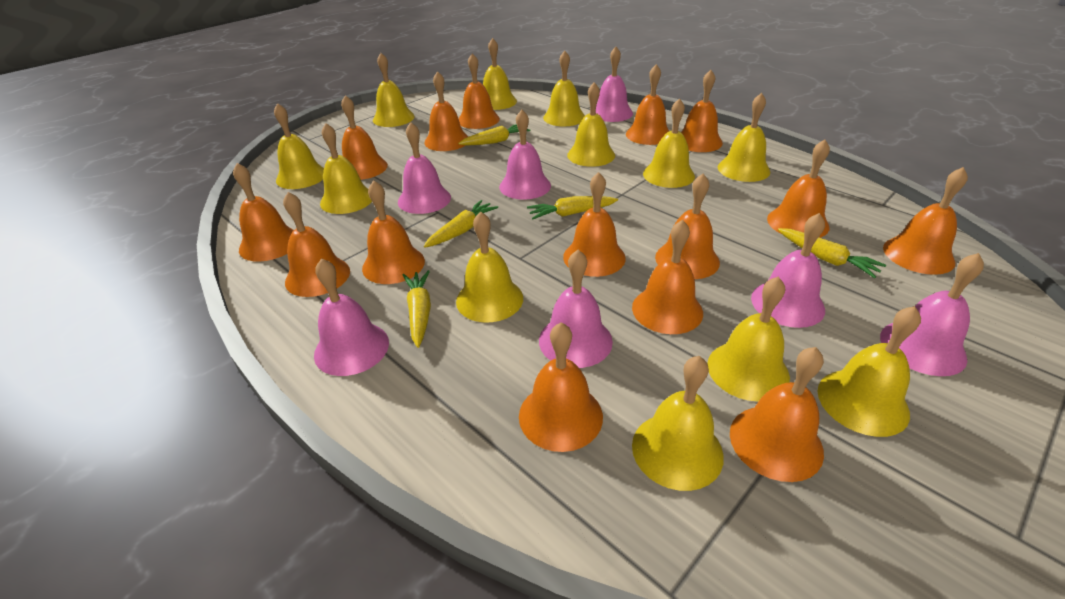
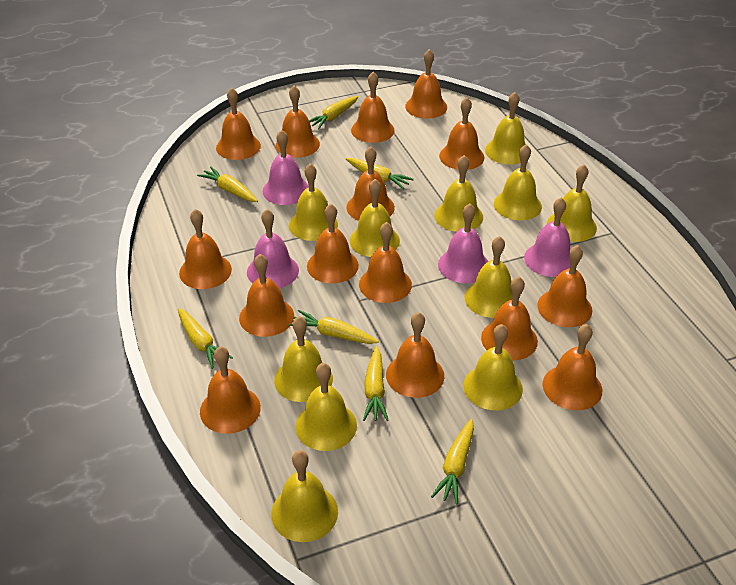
pink bell: [314,258,389,376] [398,122,451,214] [499,110,551,200] [539,250,613,368] [596,47,633,122] [751,213,825,328] [880,253,984,376] = 7 -> [247,209,299,288] [263,130,309,205] [438,203,488,283] [524,197,570,277] = 4
yellow bell: [274,103,324,189] [320,123,372,214] [373,53,415,127] [456,211,523,322] [483,38,517,110] [543,51,585,126] [567,82,615,167] [632,356,724,491] [643,98,695,188] [707,277,790,401] [718,93,770,182] [817,306,921,437] = 12 -> [271,450,338,542] [274,316,333,402] [289,163,338,241] [295,363,357,451] [350,179,400,257] [435,155,483,232] [463,324,523,410] [464,236,512,318] [485,92,526,165] [494,144,542,221] [547,164,597,242] = 11
yellow carrot: [403,270,431,348] [424,200,498,248] [458,124,531,145] [527,196,618,219] [778,228,886,278] = 5 -> [178,308,233,369] [197,166,258,202] [289,310,379,344] [309,96,358,129] [346,158,414,189] [363,346,388,421] [431,419,474,505] = 7

